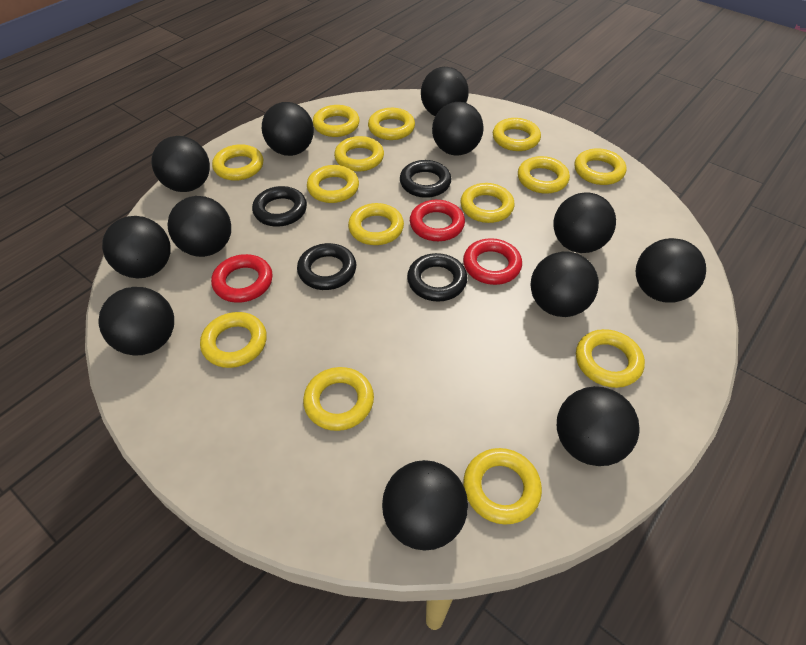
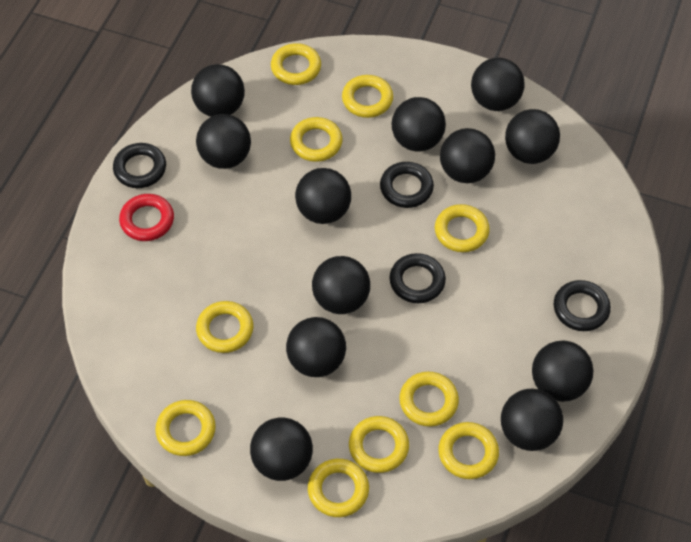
red ring: [211,254,273,303] [410,200,465,241] [463,238,522,285] = 3 -> [119,194,174,241] = 1
yellow ring: [200,312,267,368] [212,144,263,181] [303,367,374,431] [307,165,359,203] [313,105,360,137] [334,136,384,171] [348,203,404,245] [368,108,415,140] [460,183,514,223] [463,448,542,525] [493,118,541,151] [518,156,570,194] [575,148,626,185] [576,329,645,388] = 14 -> [155,400,216,456] [196,301,253,353] [271,43,321,85] [290,117,343,162] [308,459,369,517] [342,75,393,118] [349,416,409,473] [399,371,459,427] [435,204,490,252] [438,422,499,479] = 10

